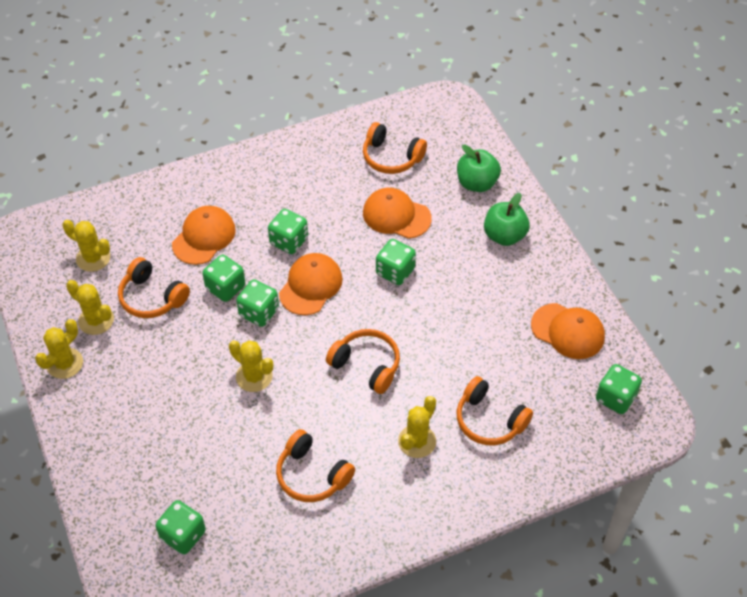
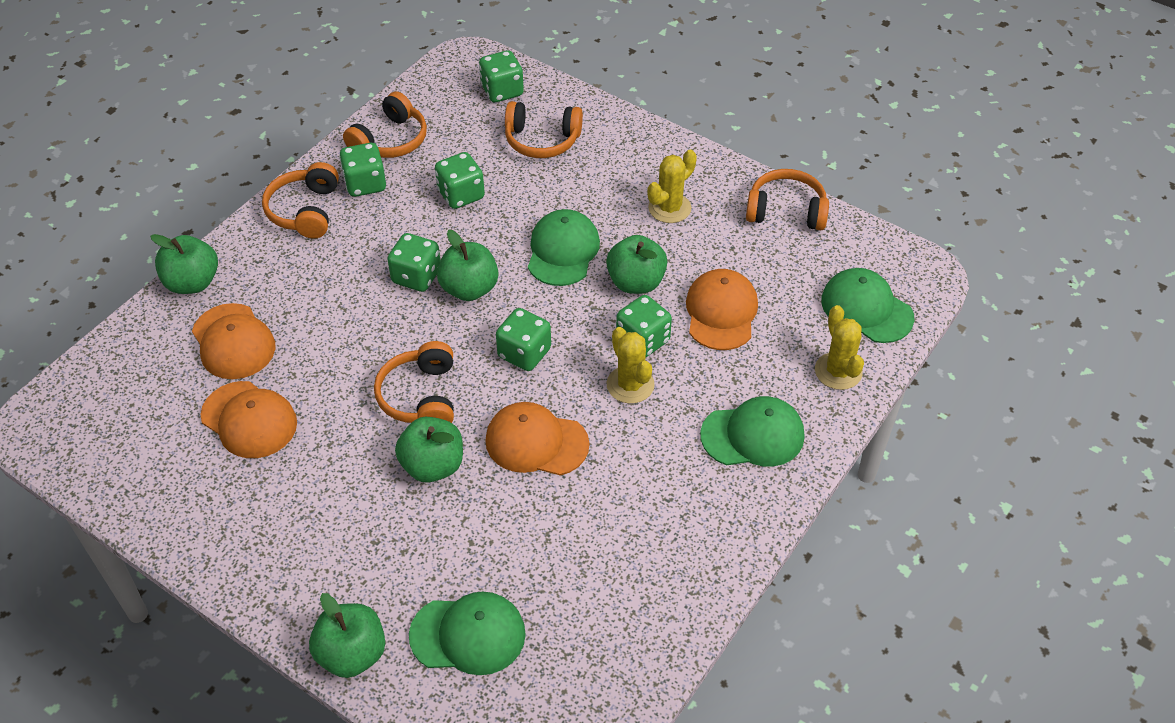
green apple: [457,145,501,192] [484,193,530,246] = 2 -> [150,234,218,294] [309,593,385,678] [395,417,463,483] [437,230,498,301] [606,235,667,294] = 5
green cap: none = 0 -> [409,592,526,675] [528,209,600,286] [700,396,804,467] [821,268,915,343] = 4
yellow cactus: [35,319,83,379] [62,220,110,272] [66,280,114,335] [229,340,273,392] [398,396,436,458] = 5 -> [607,327,655,404] [647,150,697,223] [815,305,864,390] = 3

